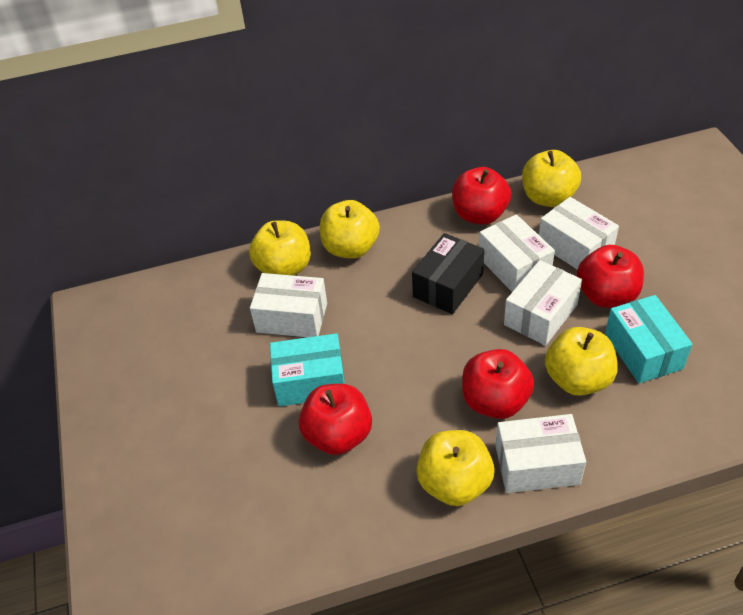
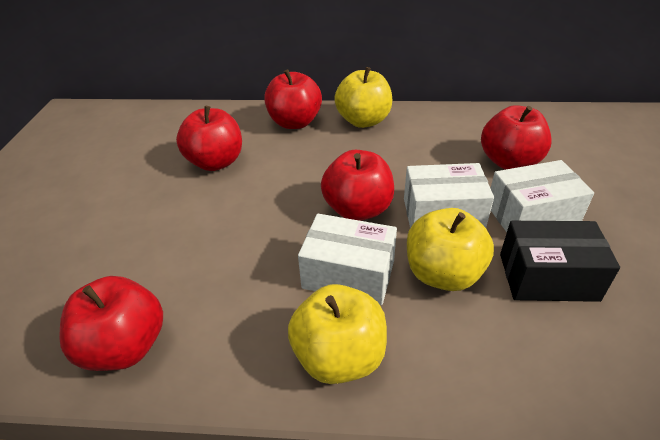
red apple: [299,384,372,455] [452,167,511,224] [462,349,534,419] [577,245,644,308] = 4 -> [60,276,163,371] [176,106,242,171] [264,69,322,129] [321,150,394,221] [481,105,552,170] = 5
turquoise box: [270,333,345,406] [605,295,693,383] = 2 -> none = 0
white box: [250,273,327,337] [479,214,555,292] [496,414,586,493] [504,260,582,346] [539,197,619,269] = 5 -> [298,214,397,305] [404,163,494,228] [491,160,594,232] = 3
yellow apple: [249,220,311,276] [320,200,380,259] [416,430,495,506] [522,150,581,207] [545,327,617,396] = 5 -> [288,284,387,384] [334,67,392,128] [407,208,494,291] = 3

